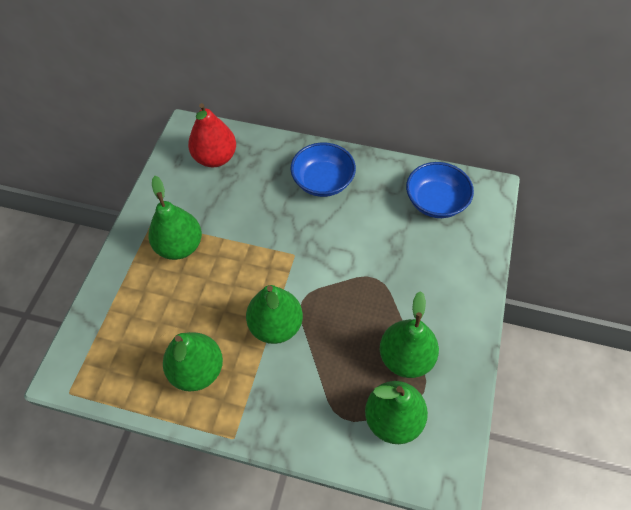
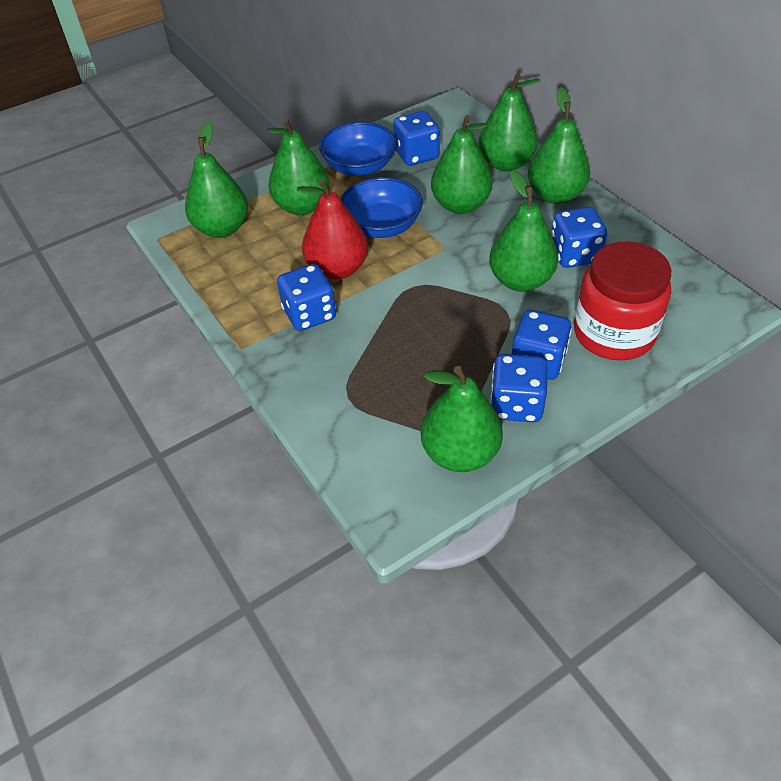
blue dice: none = 0 -> [277,264,336,331] [393,111,440,166] [490,354,547,422] [512,310,572,380] [551,207,607,268] = 5
green pear: [148,176,202,260] [163,332,223,392] [246,285,303,344] [365,381,428,444] [380,291,439,378] = 5 -> [185,121,248,238] [267,118,330,215] [421,366,503,472] [431,115,492,214] [479,74,540,172] [489,170,558,292] [528,87,590,204] = 7
red jar: none = 0 -> [574,241,671,360] = 1

